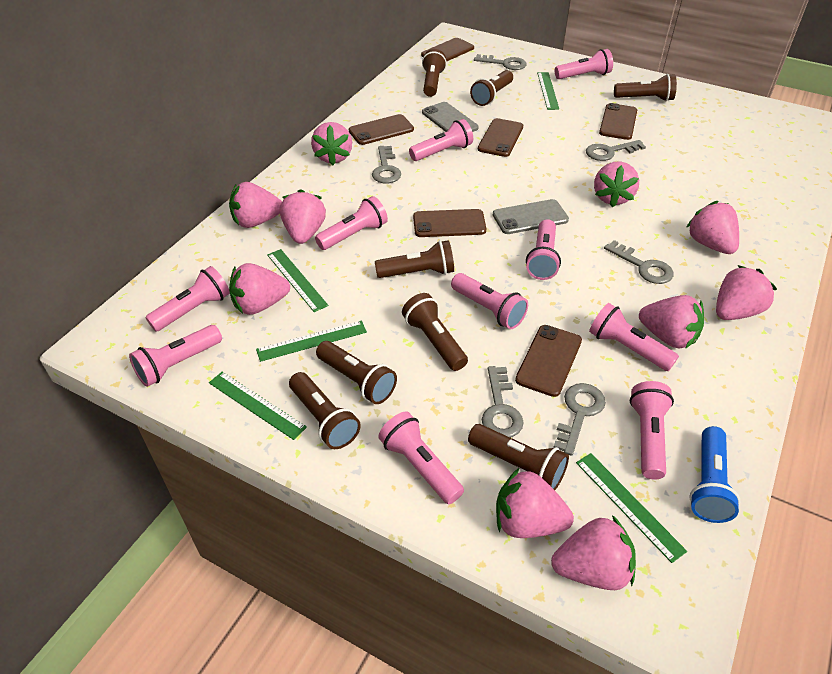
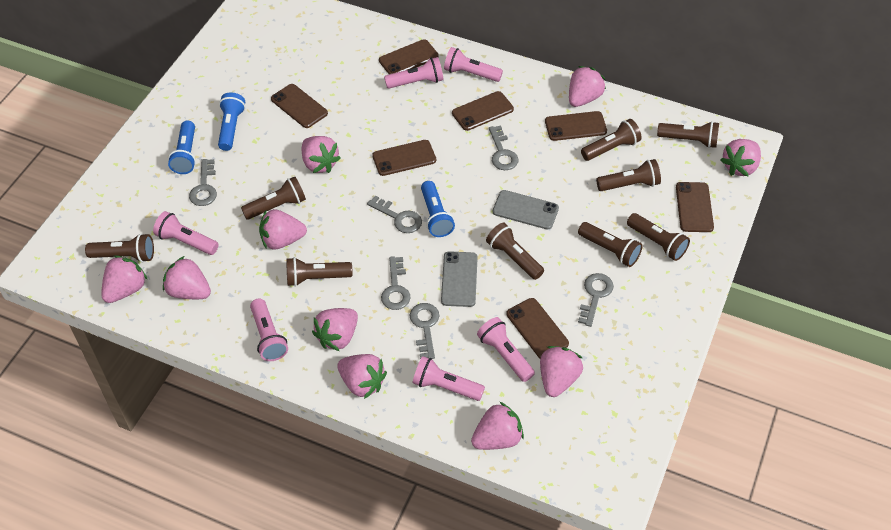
blue flashlight: [689,426,740,523] = 1 -> [168,120,196,174] [218,92,246,151] [421,181,455,237] = 3
brown flashlight: [289,372,361,449] [316,341,397,404] [375,240,454,278] [402,293,468,371] [422,49,447,97] [468,424,569,490] [470,70,513,106] [614,74,677,101] = 8 -> [85,234,154,262] [241,177,306,220] [286,257,352,287] [486,223,544,280] [578,222,642,267] [581,119,641,161] [596,159,661,191] [627,213,690,261] [657,121,719,148] = 9
brown phone: [349,114,414,145] [413,209,486,237] [421,38,474,61] [478,118,523,157] [515,325,582,397] [599,103,637,140] = 6 -> [271,84,328,128] [372,140,436,176] [379,39,439,74] [452,91,514,131] [506,298,569,358] [545,111,607,141] [676,182,714,232] = 7
green ruler: [209,372,307,440] [256,320,367,362] [267,249,328,312] [537,72,559,110] [576,453,687,563] = 5 -> none = 0
pink flashlight: [129,325,222,387] [145,266,230,331] [315,196,388,250] [378,411,464,504] [409,119,473,161] [451,273,528,329] [526,219,561,280] [555,49,613,79] [589,303,679,371] [630,381,674,480] = 10 -> [153,211,219,255] [250,298,288,361] [384,57,444,88] [413,356,485,401] [444,47,503,82] [477,317,535,382] = 6

